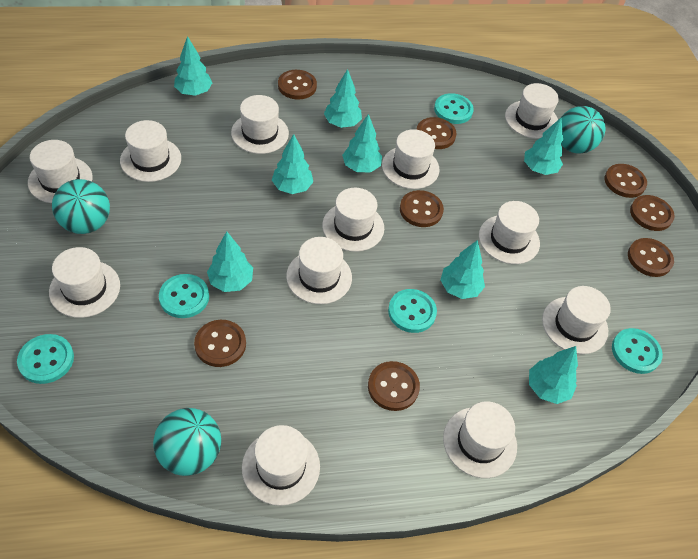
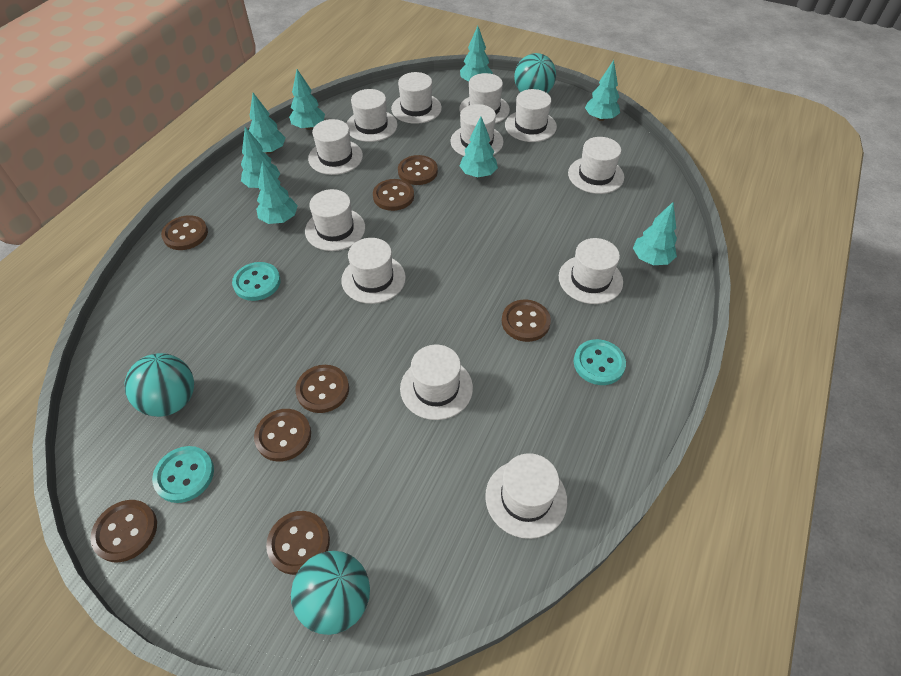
turquoise button: [17,334,74,384] [159,274,209,318] [388,289,437,333] [434,93,474,124] [612,328,663,374] = 5 -> [152,446,214,503] [232,262,281,301] [574,339,626,385] = 3

